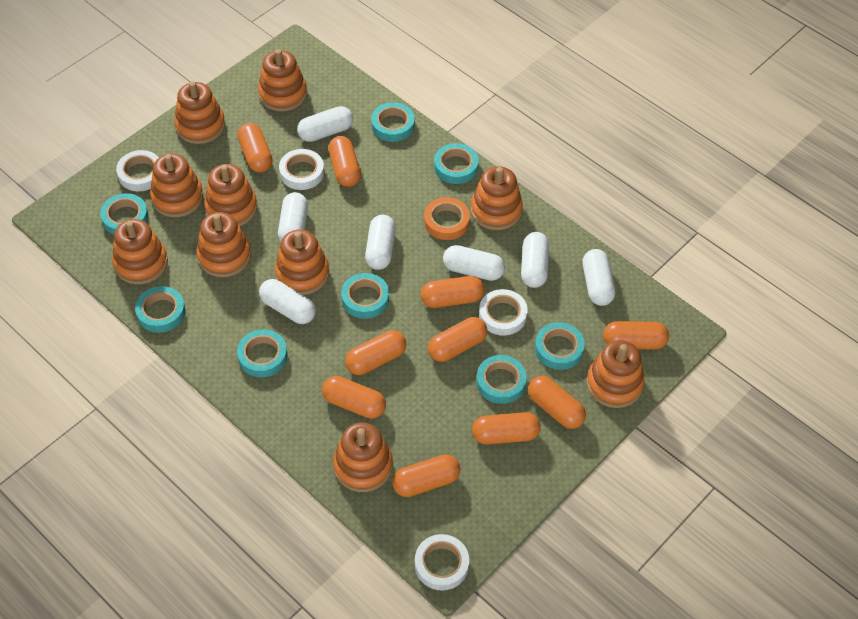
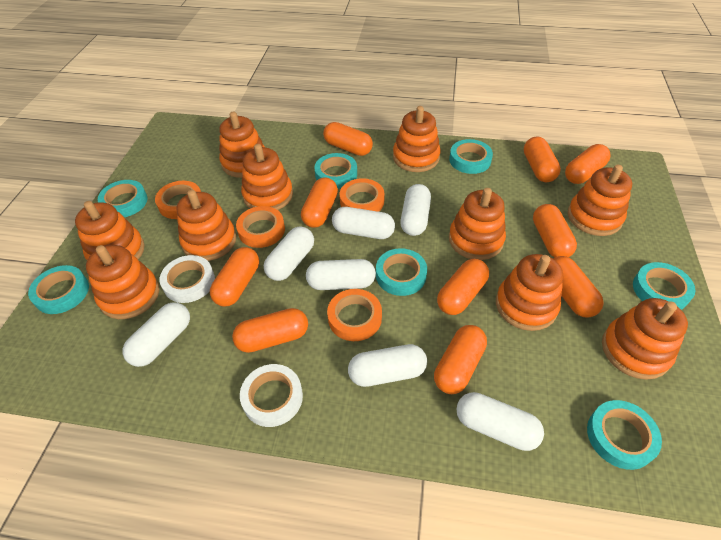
orange tape: [424,197,470,240] = 1 -> [155,181,201,219] [236,206,285,248] [327,289,382,341] [340,178,385,212] = 4
turquoise tape: [100,193,149,235] [135,286,185,333] [237,329,287,377] [341,273,389,319] [371,102,415,142] [434,143,479,184] [476,355,527,404] [535,322,585,370] = 8 -> [28,265,89,314] [98,180,148,217] [314,153,357,189] [376,248,427,296] [449,139,493,174] [587,400,662,470] [633,262,696,310] = 7
white tape: [116,150,159,191] [279,149,324,190] [415,534,469,591] [479,289,528,336] = 4 -> [160,255,215,303] [240,364,303,427] = 2

